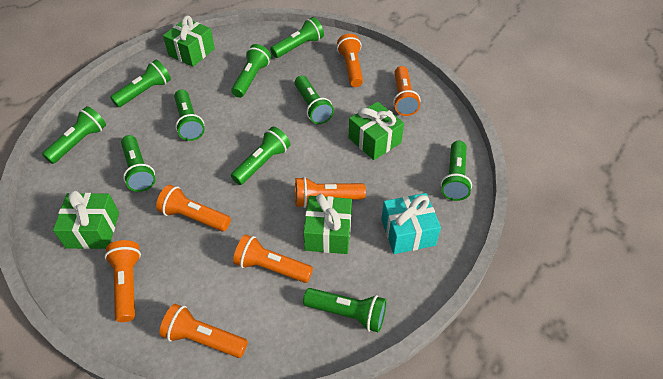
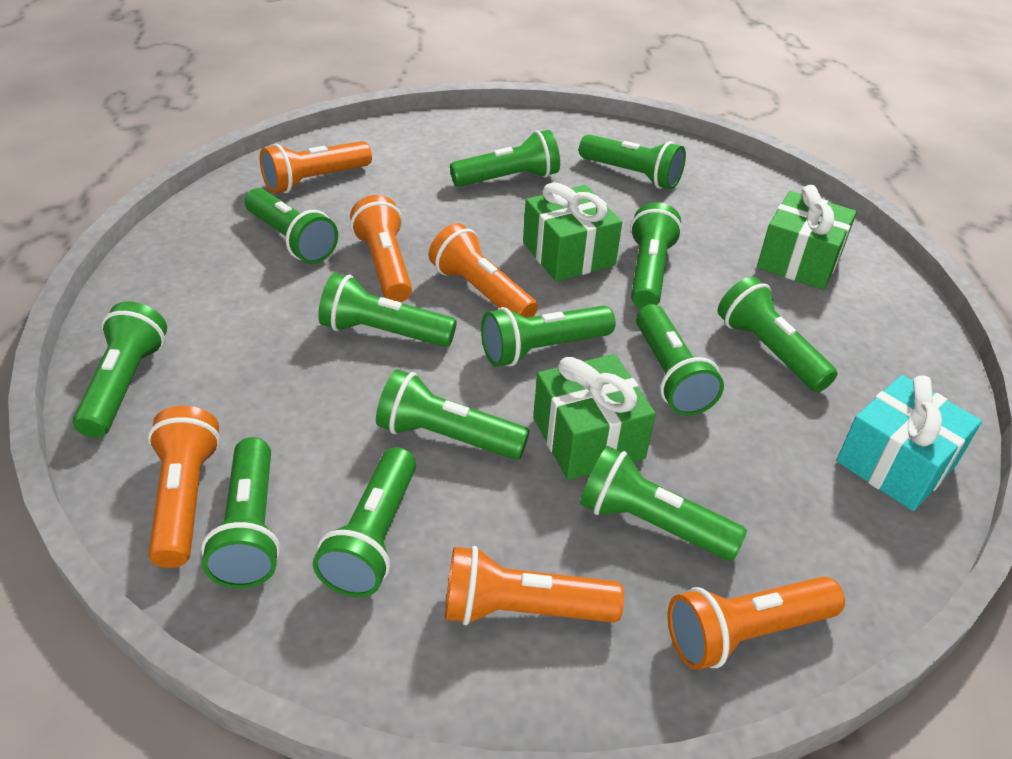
green flashlight: [42,106,106,164] [110,60,171,107] [121,135,155,192] [174,90,205,141] [231,44,271,98] [231,127,290,185] [270,17,324,58] [295,76,334,124] [303,288,386,333] [441,140,472,201] = 10 -> [73,302,167,438] [201,437,280,588] [245,188,338,264] [313,447,416,597] [318,273,457,347] [376,369,530,460] [450,130,560,187] [481,306,615,367] [579,134,686,190] [580,446,747,561] [630,202,682,308] [636,304,724,416] [718,276,838,392] = 13
green gift: [53,191,119,249] [163,16,215,67] [303,194,352,254] [349,102,404,160] = 4 -> [523,182,622,282] [533,354,656,480] [757,185,857,290] = 3
orange flashlight: [105,240,141,322] [156,185,231,231] [159,304,248,358] [233,234,313,283] [295,177,366,208] [337,34,363,87] [393,66,420,116] = 7 -> [148,406,221,568] [260,141,372,194] [350,195,412,302] [429,223,538,318] [445,546,624,625] [668,576,845,670] = 6

